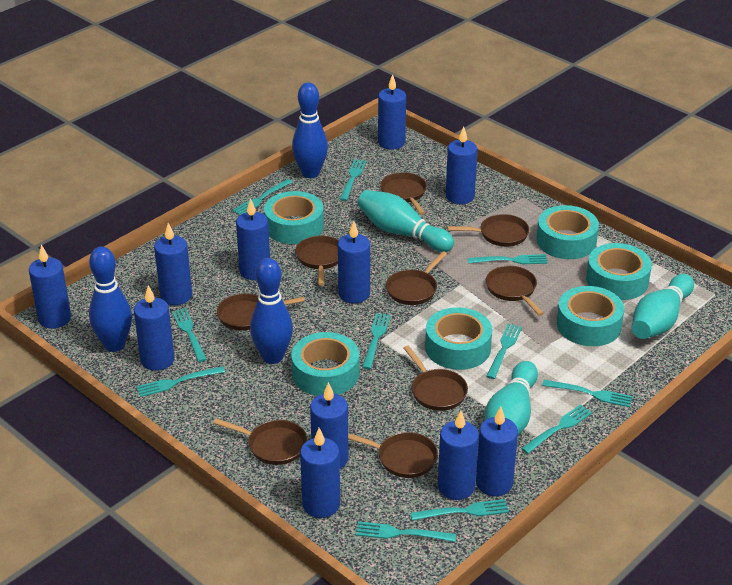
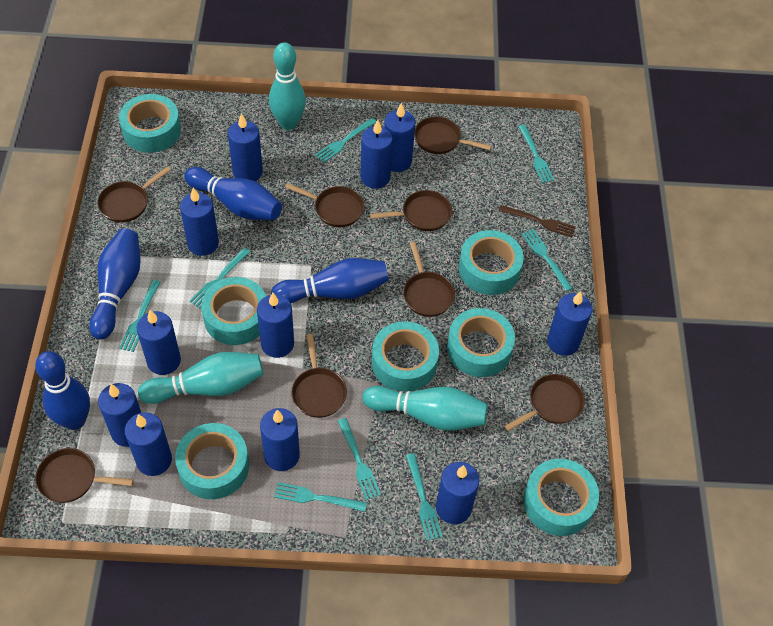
blue bowling pin: [89,246,132,352] [250,258,293,364] [292,82,328,178] = 3 -> [35,351,90,430] [89,228,141,339] [184,167,282,220] [271,258,389,303] = 4
brown fork: none = 0 -> [498,205,576,237] = 1
brown pan: [213,418,307,465] [217,293,305,331] [295,236,339,286] [348,432,438,478] [380,172,427,215] [386,251,447,305] [404,345,468,411] [447,214,529,247] [486,266,544,316] = 9 -> [35,448,134,503] [97,166,171,223] [285,183,364,227] [291,334,347,418] [370,190,452,231] [403,242,455,317] [414,116,491,154] [505,374,585,431] = 8
turquoise fork: [137,366,225,397] [172,308,207,362] [233,179,292,215] [340,159,366,201] [356,521,456,542] [362,313,390,369] [410,499,509,521] [468,254,548,264] [486,323,522,379] [521,404,592,454] [542,380,632,407] = 11 -> [119,280,160,352] [189,248,250,309] [274,482,367,512] [315,118,376,163] [338,418,381,500] [406,453,443,541] [518,125,554,183] [522,229,573,291] = 8
turquoise tape: [264,191,324,244] [291,332,359,396] [425,307,492,370] [537,205,599,259] [557,286,624,346] [586,243,652,300] = 6 -> [119,94,181,153] [175,423,249,499] [201,277,266,345] [372,321,439,392] [447,308,515,377] [459,230,524,295] [523,459,599,536] = 7

